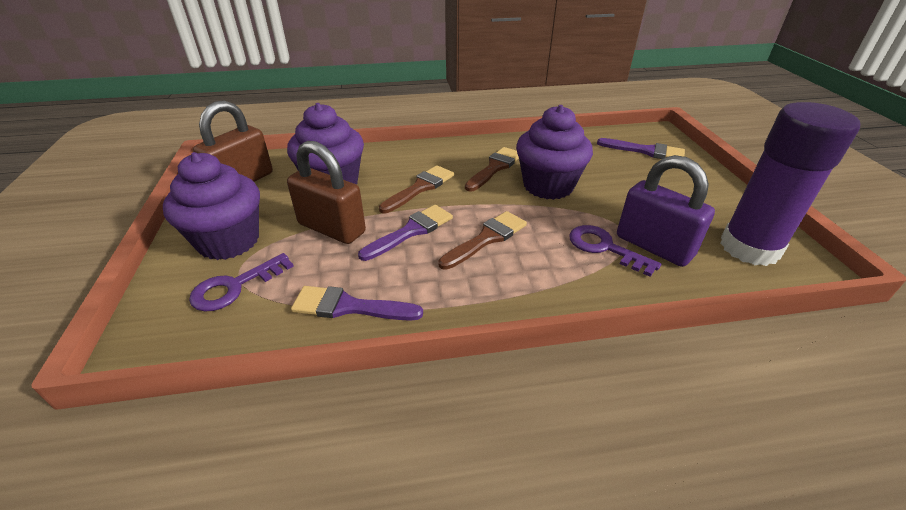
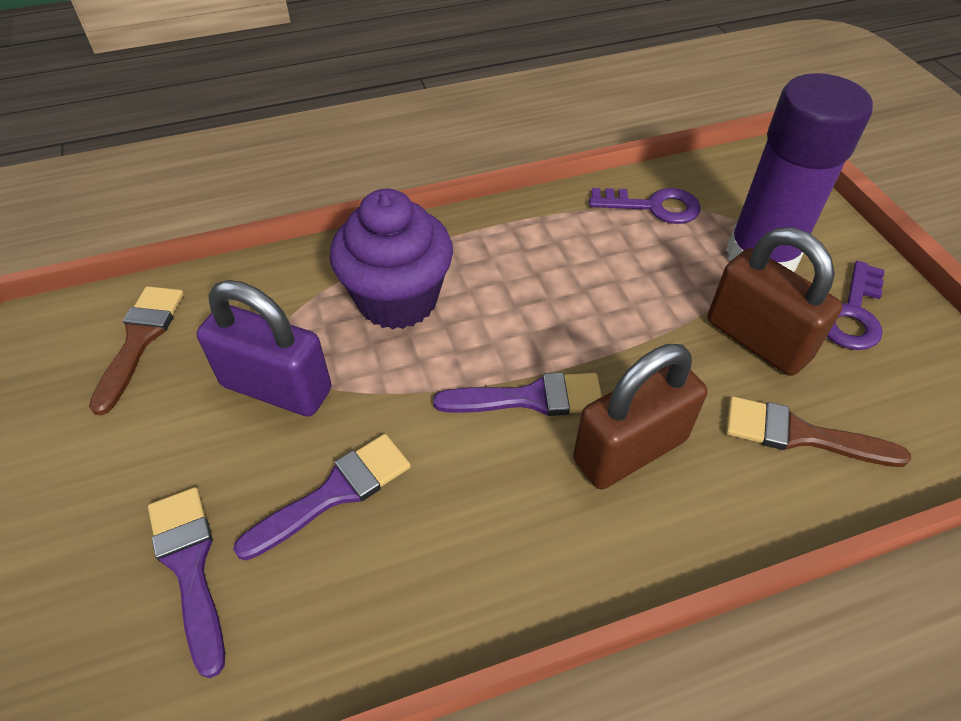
brown brush: [379,165,454,213] [438,211,527,270] [465,147,519,191] = 3 -> [89,286,184,416] [726,396,911,467] = 2
purple cupcake: [163,152,260,260] [287,103,364,184] [516,105,593,200] = 3 -> [330,189,453,330] = 1

